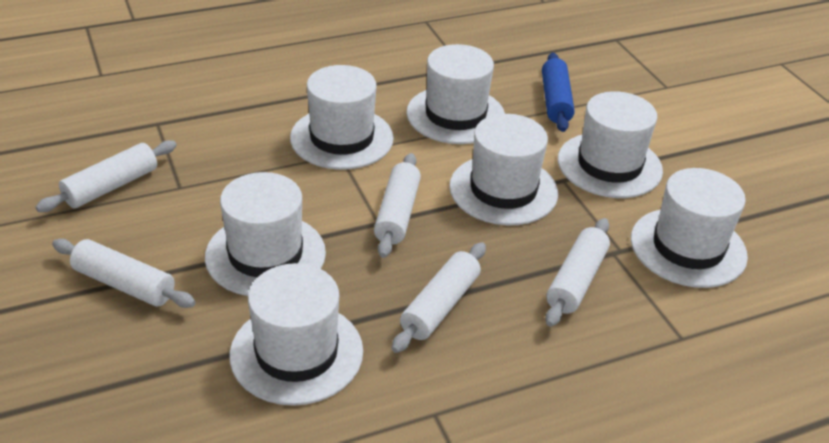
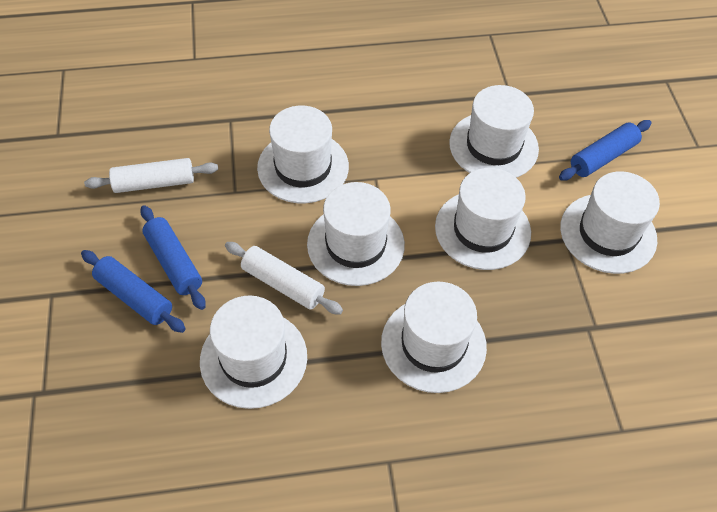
blue rolling pin: [542,53,575,132] = 1 -> [81,250,186,333] [140,205,206,310] [559,120,651,181] = 3
white rolling pin: [36,140,177,212] [52,239,196,308] [374,153,421,258] [392,242,486,353] [545,218,610,327] = 5 -> [84,158,218,193] [225,242,343,315] = 2

